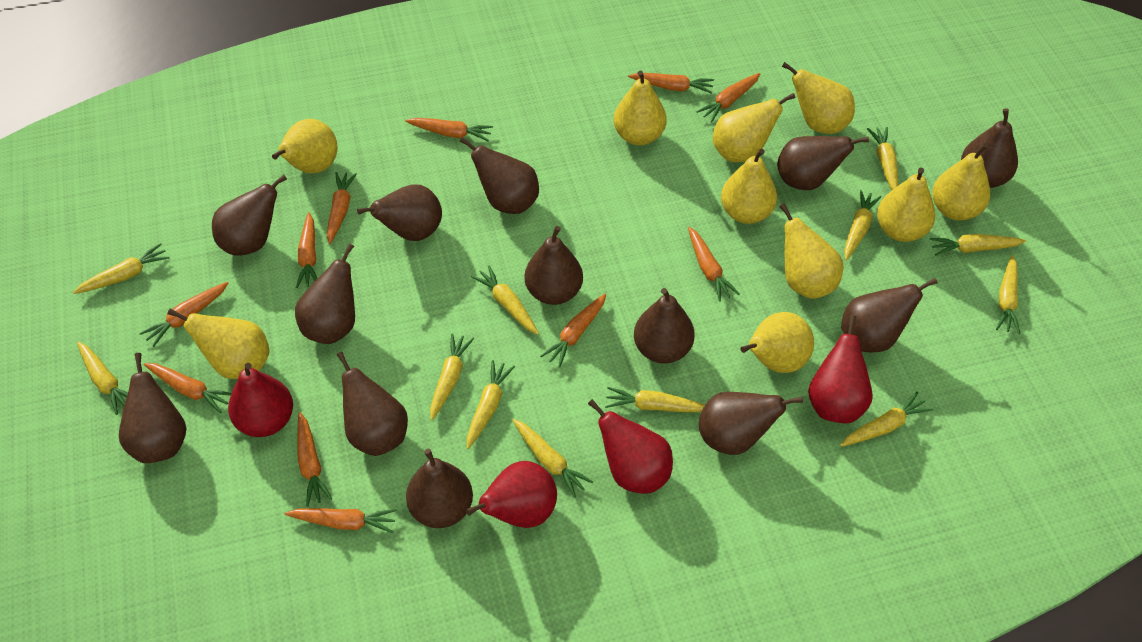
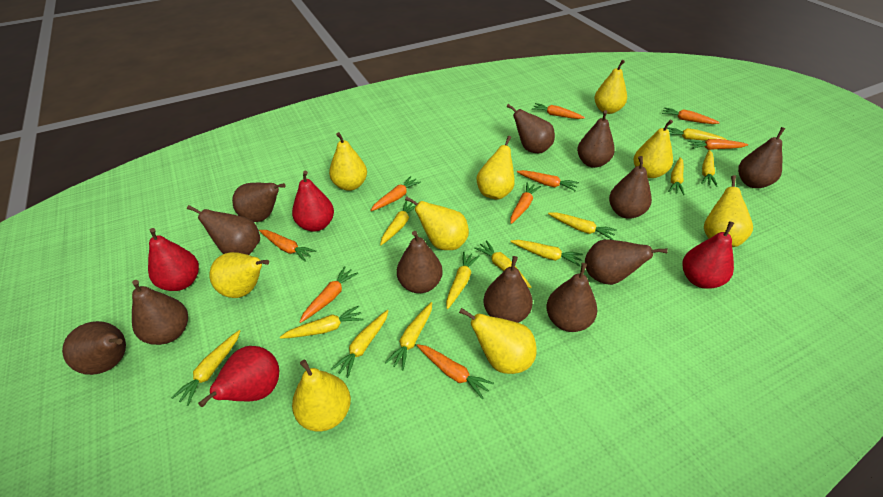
brown pear: [119,353,187,463] [212,175,287,256] [295,243,355,344] [337,352,408,456] [357,184,442,241] [406,449,473,528] [460,137,539,214] [525,226,583,305] [634,288,695,363] [699,392,803,455] [777,136,869,190] [841,278,938,353] [961,109,1018,188] = 13 -> [62,321,126,375] [132,280,188,345] [187,205,260,255] [232,183,286,222] [397,231,443,293] [484,256,533,323] [507,104,555,153] [546,263,597,332] [577,110,615,168] [585,239,668,285] [609,156,652,219] [738,127,786,188] = 12
orange carrot: [139,282,228,347] [144,363,231,413] [285,508,397,533] [296,212,317,288] [297,412,332,506] [327,172,357,244] [405,118,493,141] [540,294,606,368] [628,73,714,94] [688,227,740,301] [696,73,760,122] = 11 -> [259,230,316,262] [300,266,358,323] [370,176,421,211] [417,344,494,399] [510,182,541,224] [517,170,579,191] [532,103,585,119] [662,107,720,124] [687,139,748,150] = 9
yellow pear: [168,308,270,379] [272,119,338,173] [614,70,667,145] [713,93,796,162] [721,149,777,224] [740,312,814,373] [779,203,843,299] [782,62,855,134] [877,168,935,242] [932,143,990,220] = 10 -> [209,252,269,298] [292,359,351,432] [329,132,367,191] [405,196,469,250] [459,308,537,374] [477,136,515,199] [594,60,627,114] [634,120,673,178] [704,175,753,247] = 9

